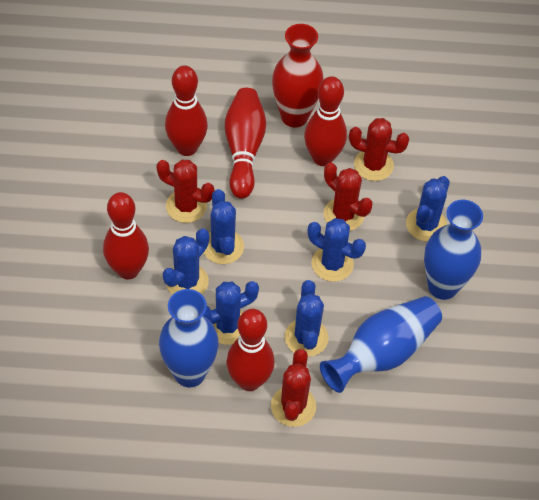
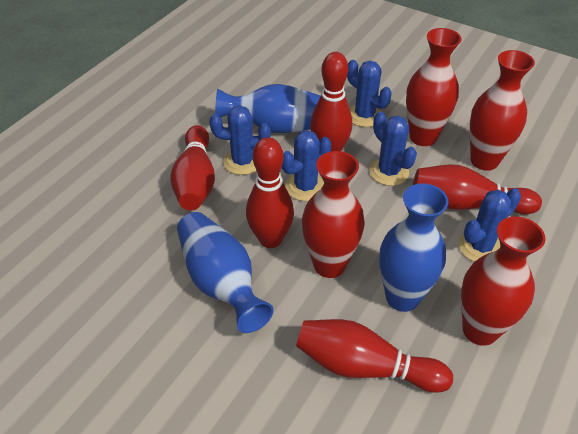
blue cactus: [163,229,209,295] [203,281,259,345] [204,189,244,264] [285,280,329,357] [308,218,366,282] [406,176,450,242] = 6 -> [209,106,271,175] [282,130,331,201] [347,60,392,127] [369,112,417,186] [459,188,521,262] = 5
red cactus: [156,160,214,223] [271,349,316,427] [323,163,373,231] [349,118,409,181] = 4 -> none = 0
red vase: [272,24,324,128] = 1 -> [302,151,365,278] [406,28,461,146] [461,217,545,346] [470,50,535,171] = 4

